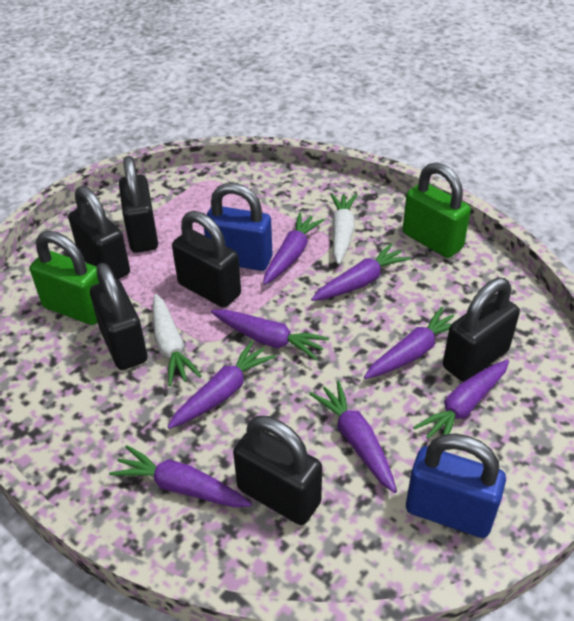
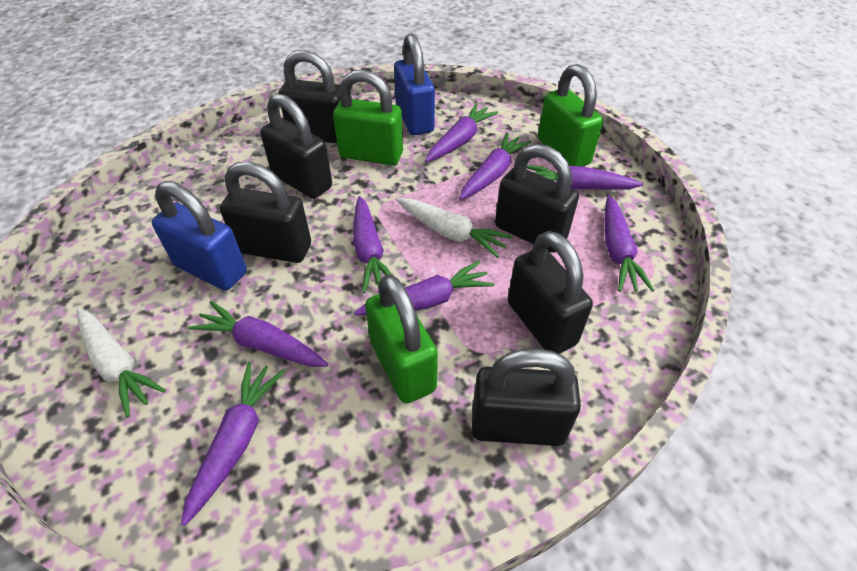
green padlock: [30,231,99,325] [403,162,471,258] = 2 -> [333,70,403,165] [365,274,438,403] [538,64,603,167] = 3

